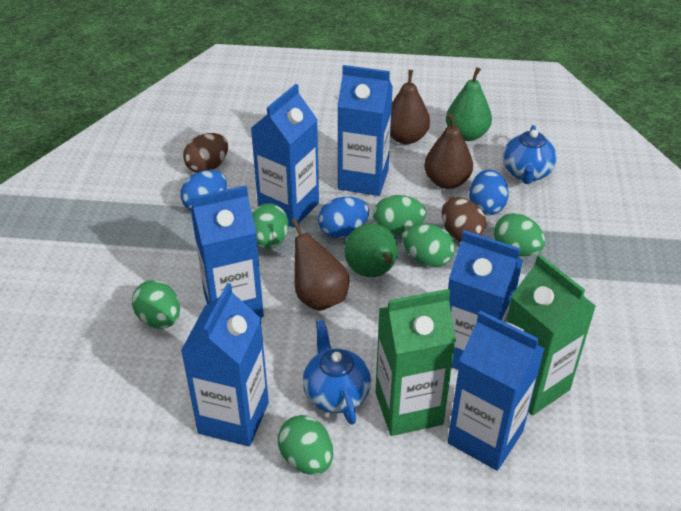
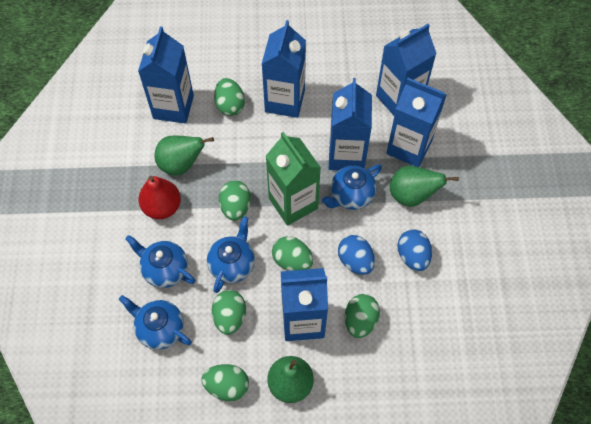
blue egg: [180,170,227,211] [318,197,369,238] [469,169,508,215] = 3 -> [338,235,375,275] [398,229,432,271] = 2
blue teapot: [303,320,371,425] [503,125,557,184] = 2 -> [119,295,192,350] [125,235,195,288] [207,216,255,293] [322,164,382,210] = 4
brown egg: [183,133,228,173] [442,197,487,242] = 2 -> none = 0
brown pear: [291,218,349,311] [390,70,430,144] [424,113,473,189] = 3 -> none = 0
green carton: [375,289,456,436] [506,254,596,415] = 2 -> [266,132,321,226] = 1
green pear: [344,223,398,277] [446,67,492,141] = 2 -> [154,135,214,175] [268,356,314,403] [390,166,459,207] = 3
red pear: none = 0 -> [138,176,181,219] = 1

